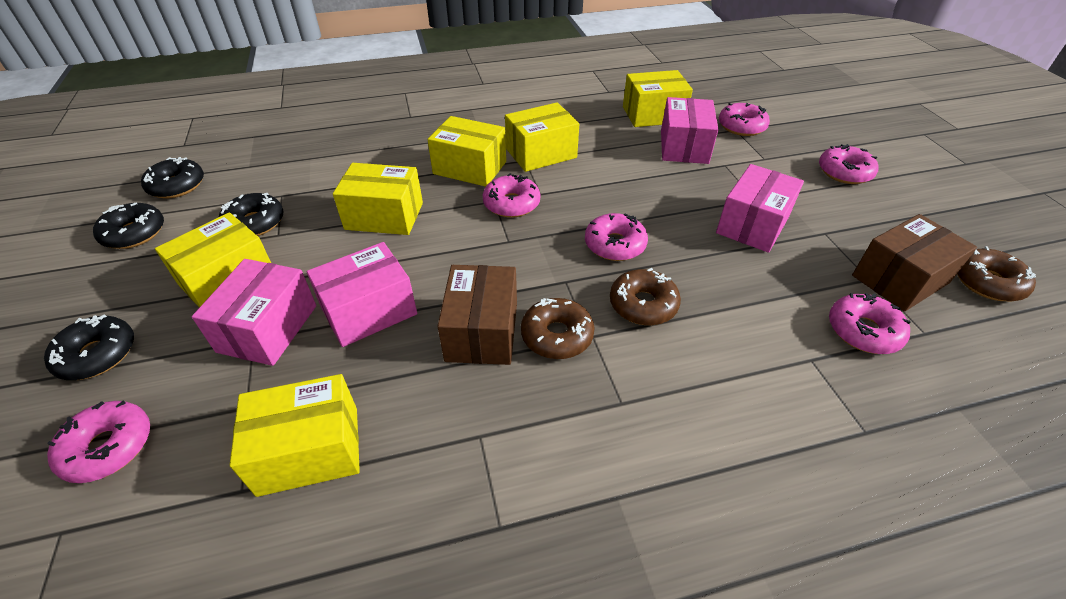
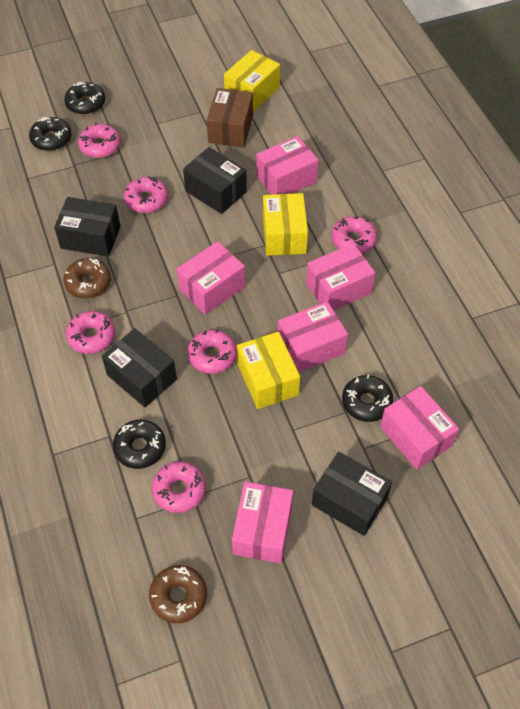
black box: none = 0 -> [54,197,120,257] [102,328,177,407] [183,147,247,214] [312,452,392,536] = 4
brown box: [437,265,517,365] [852,214,977,312] = 2 -> [207,88,253,148] = 1
brown donut: [521,298,595,359] [610,268,681,325] [957,246,1036,301] = 3 -> [63,258,111,298] [149,565,207,623] = 2
pink box: [192,259,316,366] [307,242,417,347] [661,97,719,164] [716,164,804,253] = 4 -> [177,241,245,315] [232,482,294,563] [256,136,319,195] [278,301,348,372] [306,243,375,310] [380,386,459,470] = 6
yellow box: [155,212,271,308] [230,374,360,497] [333,163,423,235] [427,116,506,187] [505,102,579,172] [623,70,693,127] = 6 -> [224,50,280,112] [237,332,300,409] [263,193,308,256] = 3

